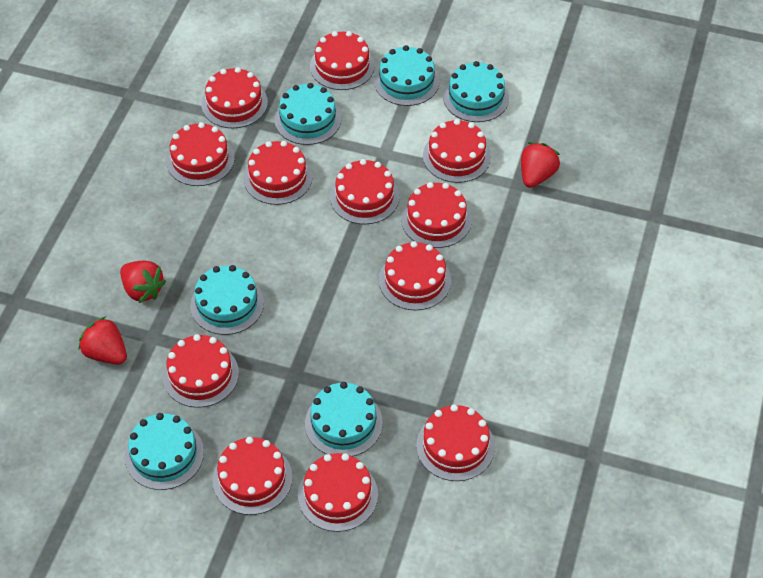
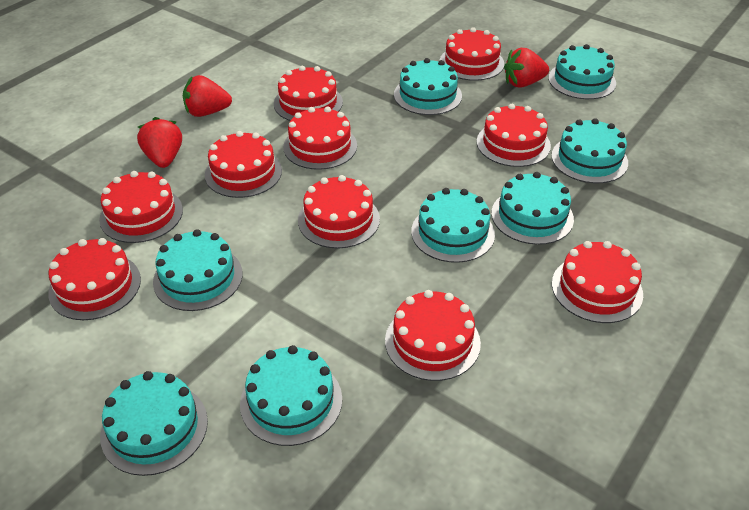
red cake: [163,334,239,408] [166,122,235,186] [201,67,268,128] [213,437,293,515] [243,141,312,205] [298,453,378,532] [310,31,375,90] [330,159,400,224] [379,241,451,310] [401,182,472,248] [416,404,495,481] [423,119,491,183] = 12 -> [48,238,141,320] [99,171,183,243] [205,131,282,198] [274,66,343,121] [283,107,357,170] [298,175,380,248] [385,290,481,381] [440,27,504,81] [477,104,551,167] [552,241,643,323] = 10
turquoise cake: [125,413,204,490] [190,265,264,335] [275,83,341,145] [305,382,383,456] [374,45,440,106] [443,61,509,122] = 6 -> [100,371,208,476] [153,229,243,311] [240,345,342,446] [394,58,462,115] [411,188,495,263] [491,172,574,245] [549,44,616,99] [552,118,628,183] = 8

